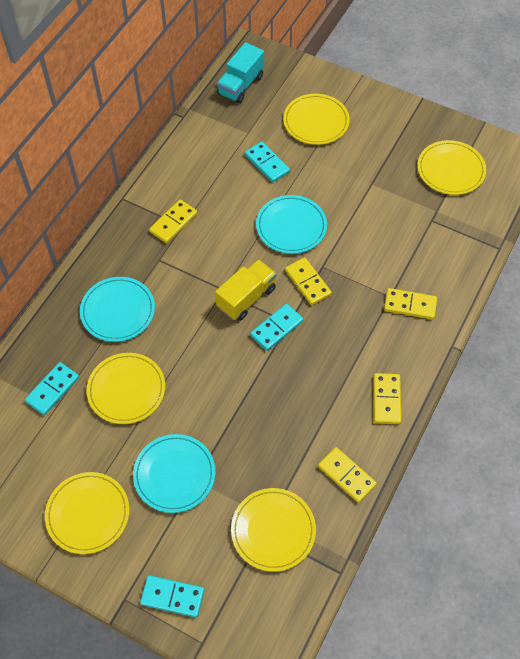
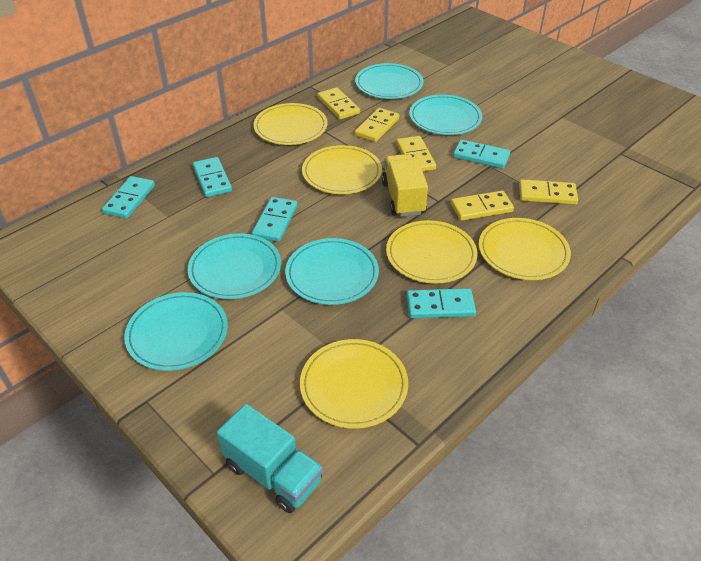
turquoise domino: [25,362,79,415] [140,575,204,618] [245,142,290,183] [250,304,303,351] = 4 -> [102,176,155,219] [193,157,232,197] [252,197,298,242] [407,288,476,318] [453,139,510,169] = 5
turquoise plate: [80,277,155,342] [133,434,216,513] [256,195,327,254] = 3 -> [124,292,228,371] [188,233,281,299] [285,238,379,305] [355,63,423,99] [409,95,482,135] = 5

